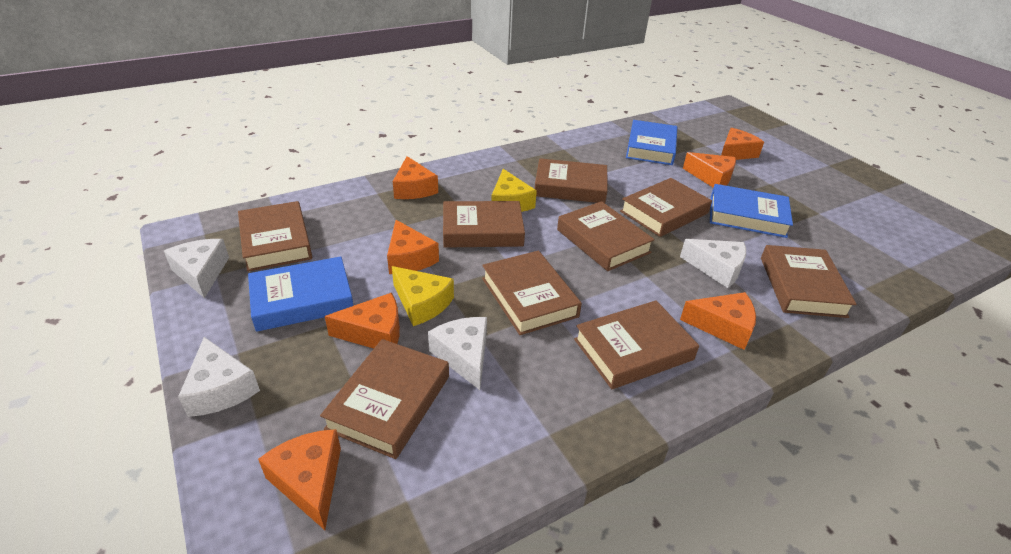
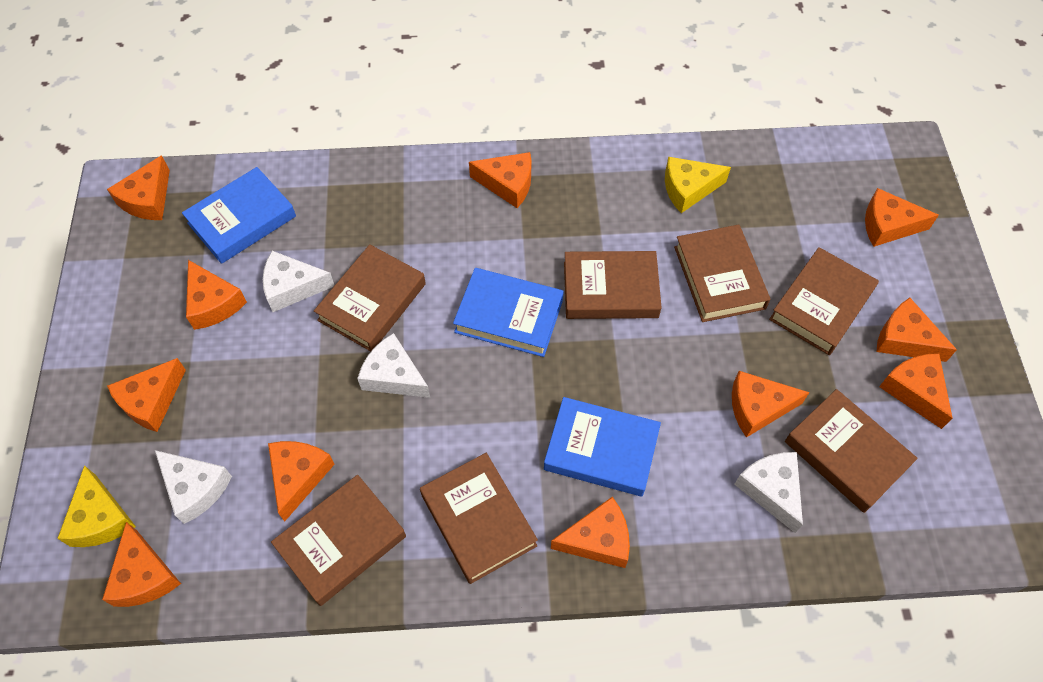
brown book: [238,201,312,272] [320,339,449,459] [443,201,525,248] [482,251,582,335] [535,158,608,203] [557,201,655,271] [574,301,699,389] [620,178,712,237] [761,245,857,318] = 9 -> [271,475,406,606] [314,244,426,351] [420,453,538,584] [564,251,662,319] [674,224,771,322] [769,247,879,355] [785,389,918,513] = 7
orange cheese: [258,429,341,530] [325,293,400,348] [387,220,439,274] [393,156,438,199] [680,292,756,350] [683,152,736,188] [721,128,764,160] = 7 -> [102,522,181,607] [107,155,170,220] [107,358,186,432] [186,260,247,330] [268,441,335,522] [469,152,531,208] [551,496,630,568] [732,371,810,438] [865,188,939,247] [877,298,957,362] [879,353,953,429] = 11

